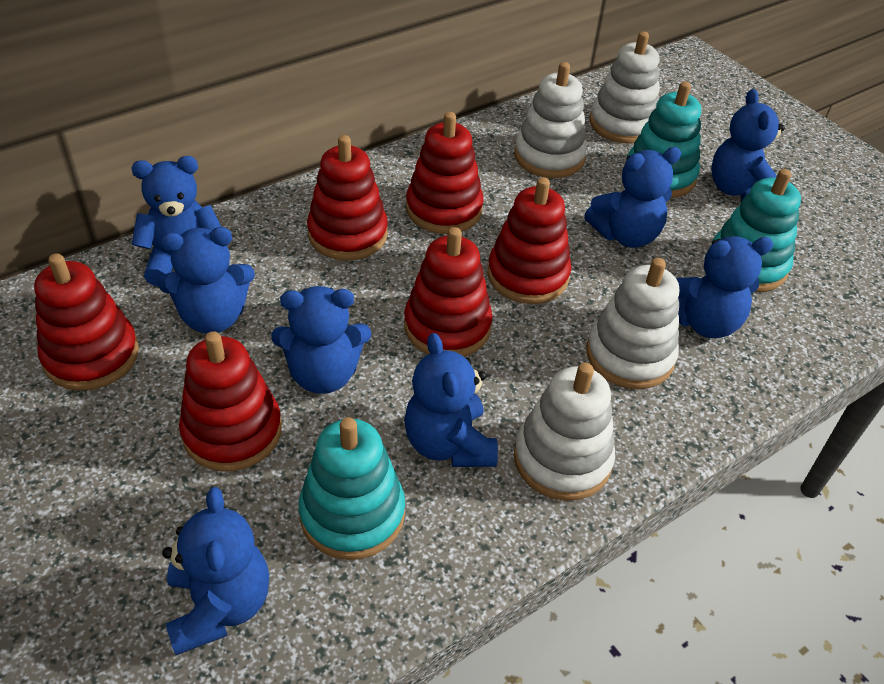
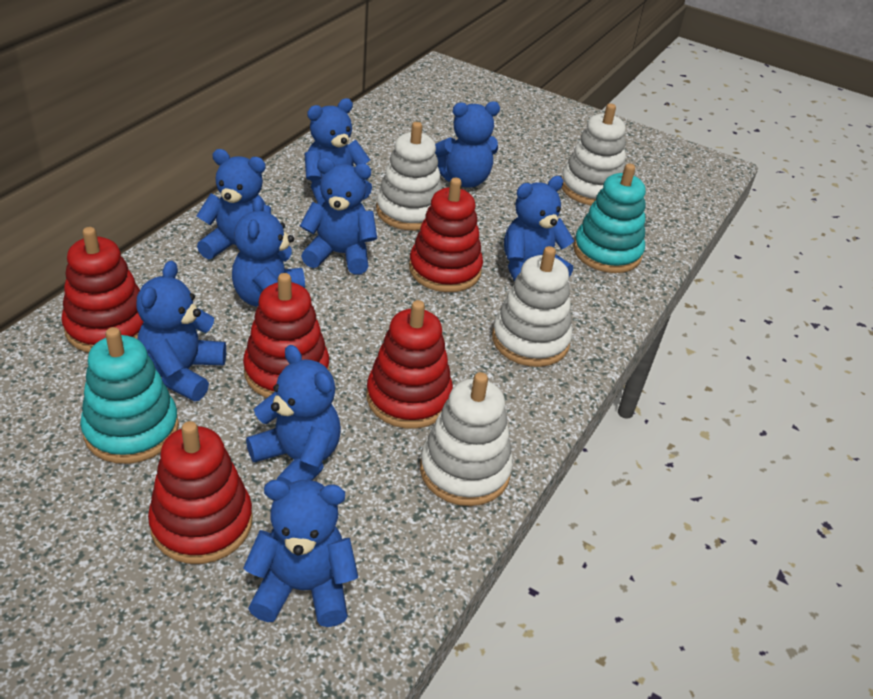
blue teddy bear: [132,156,221,286] [158,227,255,334] [162,487,269,655] [271,286,371,394] [404,333,498,467] [584,147,681,248] [676,236,774,338] [711,89,785,201] = 8 -> [136,261,226,401] [197,149,271,259] [232,196,305,307] [243,480,358,627] [246,345,341,485] [300,158,377,275] [305,98,372,206] [435,101,500,188] [504,176,574,281] = 9
red stacking toy: [34,253,139,391] [179,331,282,471] [307,135,388,260] [404,227,492,357] [406,112,484,234] [487,177,571,304] = 6 -> [61,227,144,353] [148,421,253,564] [243,273,329,398] [366,300,453,429] [409,178,483,292] = 5
turquoise stacking toy: [299,417,405,560] [627,81,701,198] [712,169,801,292] = 3 -> [80,327,179,464] [573,163,646,273] = 2

